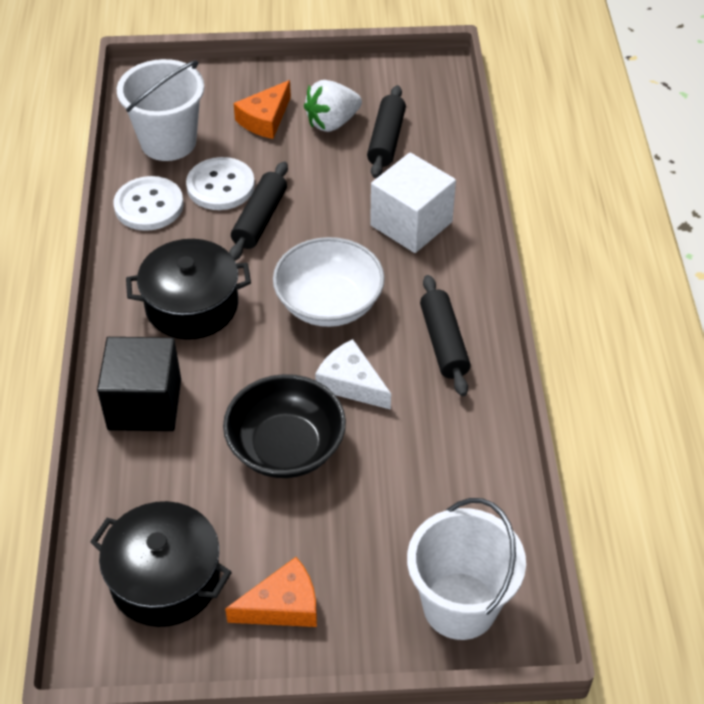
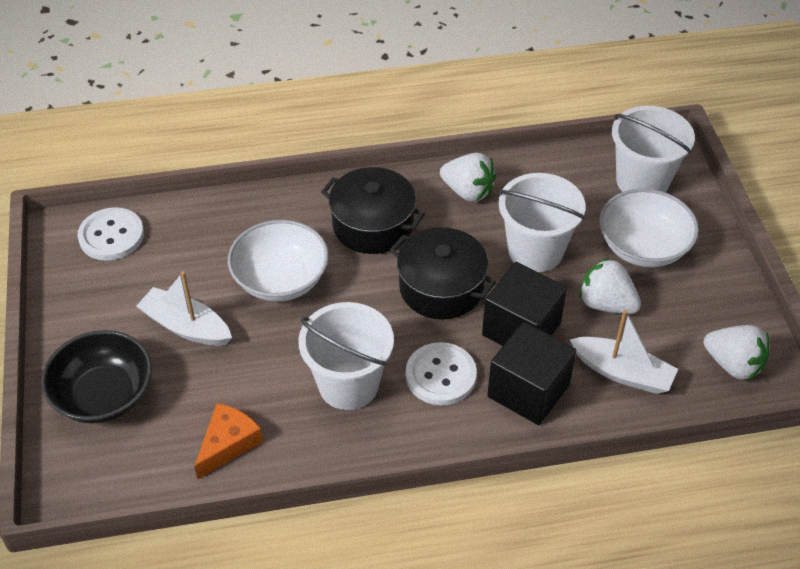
black cube: [97,337,181,431] = 1 -> [482,262,567,346] [487,321,576,425] = 2
black rolling pin: [229,161,288,260] [367,85,406,178] [420,275,471,396] = 3 -> none = 0
orange cheese: [225,557,317,627] [234,80,291,139] = 2 -> [194,403,263,479] = 1
white boat: none = 0 -> [136,271,232,346] [569,310,678,394] = 2
white bowl: [273,237,385,327] = 1 -> [228,220,329,302] [599,189,699,267] = 2
white bucket: [117,59,204,161] [407,498,526,640] = 2 -> [299,302,394,410] [499,173,586,272] [612,106,695,193] = 3
white cheese: [315,339,391,410] = 1 -> none = 0
white cube: [370,153,456,253] = 1 -> none = 0
white strawberry: [304,80,362,132] = 1 -> [440,153,496,202] [579,258,641,314] [704,325,769,380] = 3

